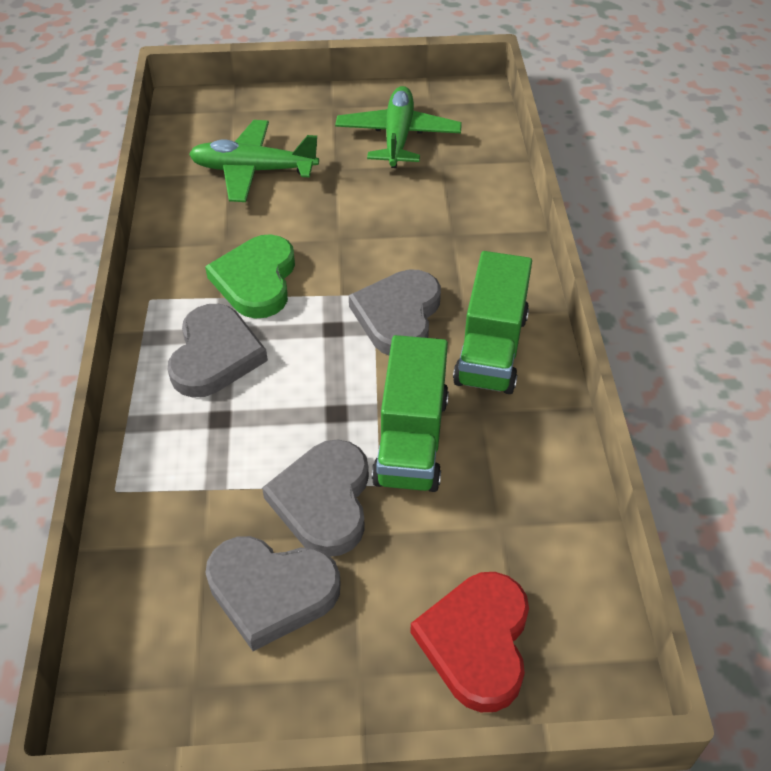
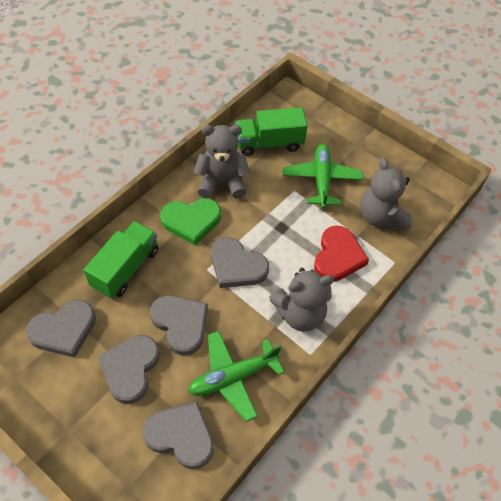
grey heart: [168,304,268,398] [205,536,341,651] [262,439,369,557] [349,269,441,355] = 4 -> [26,299,96,358] [98,335,160,404] [142,402,214,469] [150,295,208,355] [211,237,269,288] = 5
grey teddy bear: none = 0 -> [194,125,250,199] [269,268,334,332] [360,158,412,230] = 3

